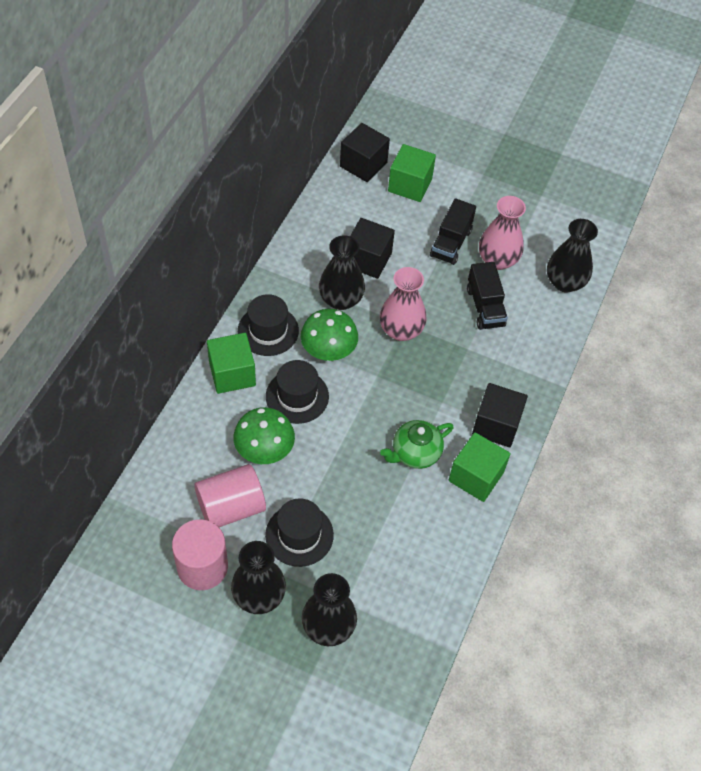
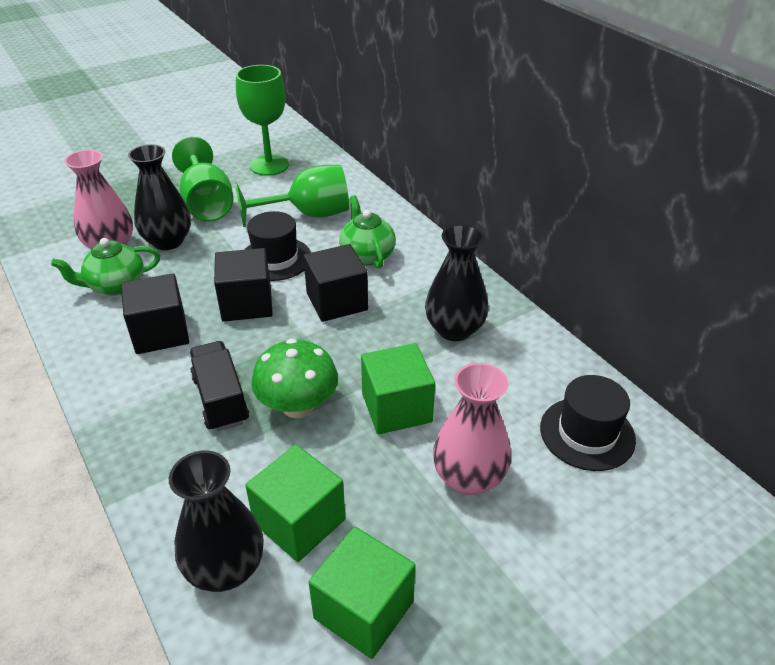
black hat: [238,294,299,356] [265,498,334,567] [266,360,329,424] = 3 -> [244,211,311,281] [540,375,636,471] = 2
black truck: [430,198,476,265] [467,262,508,330] = 2 -> [189,341,249,431] = 1
black vase: [231,541,286,614] [302,573,357,646] [319,235,365,310] [547,219,598,292] = 4 -> [128,144,191,250] [169,450,264,592] [425,224,489,341] = 3
green goblet: none = 0 -> [172,137,233,222] [235,165,349,227] [236,65,289,176] = 3
green mushroom: [233,407,295,464] [301,309,358,361] = 2 -> [251,339,338,418] = 1
green teapot: [380,420,454,469] = 1 -> [51,238,160,295] [339,195,396,268] = 2
pink cylinder: [172,519,228,590] [194,464,266,527] = 2 -> none = 0

